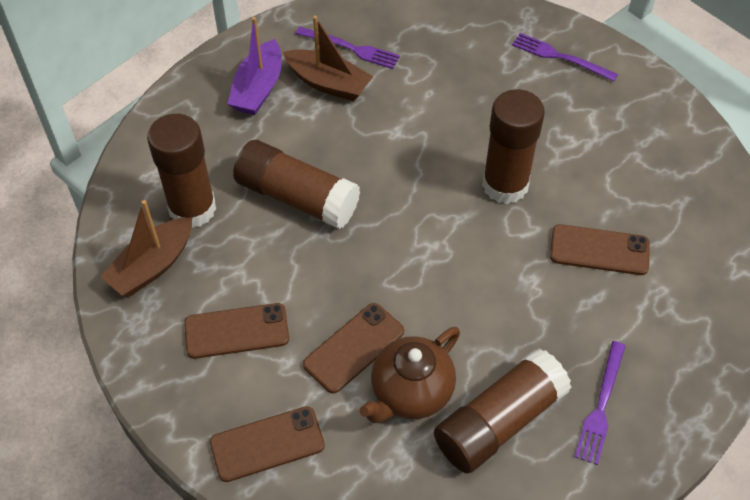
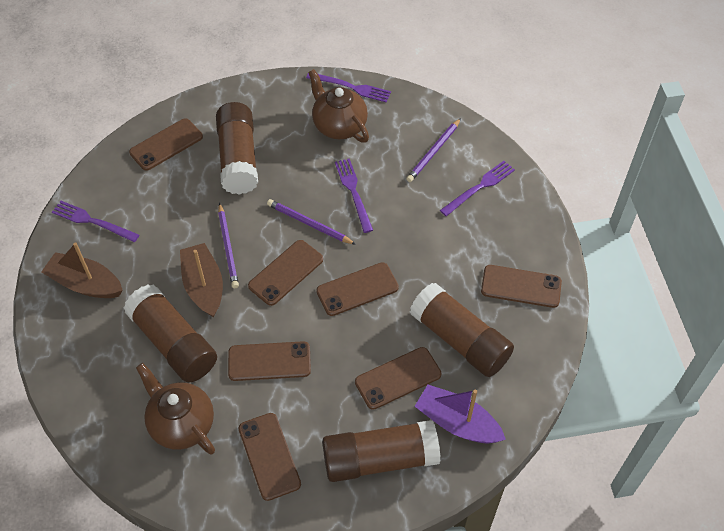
brown phone: [184,303,289,359] [210,406,325,482] [303,303,404,393] [550,224,650,275] = 4 -> [129,118,203,171] [228,341,311,381] [239,413,301,501] [248,240,323,306] [316,262,399,316] [355,347,441,410] [481,265,562,308] = 7
brown teapot: [359,327,460,423] = 1 -> [136,363,215,455] [308,69,369,143] = 2
purple fork: [296,27,400,69] [512,33,618,82] [575,341,626,465] = 3 -> [52,201,139,242] [306,73,391,102] [335,158,373,233] [440,161,515,216] = 4
purple pencil: none = 0 -> [218,203,239,288] [267,199,356,245] [406,118,461,182] = 3

